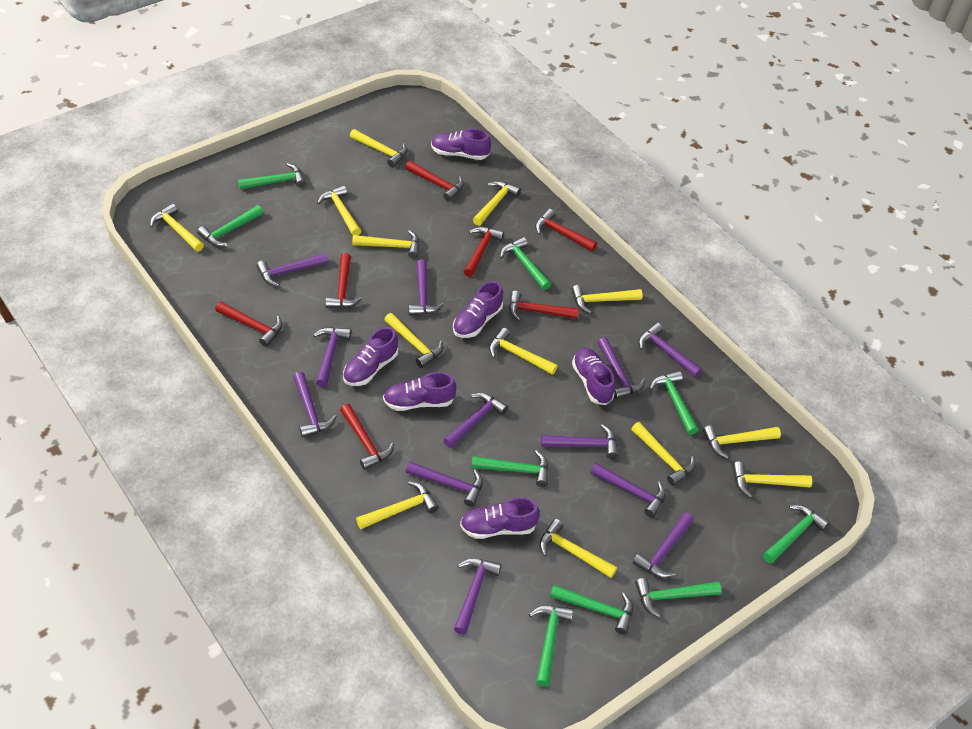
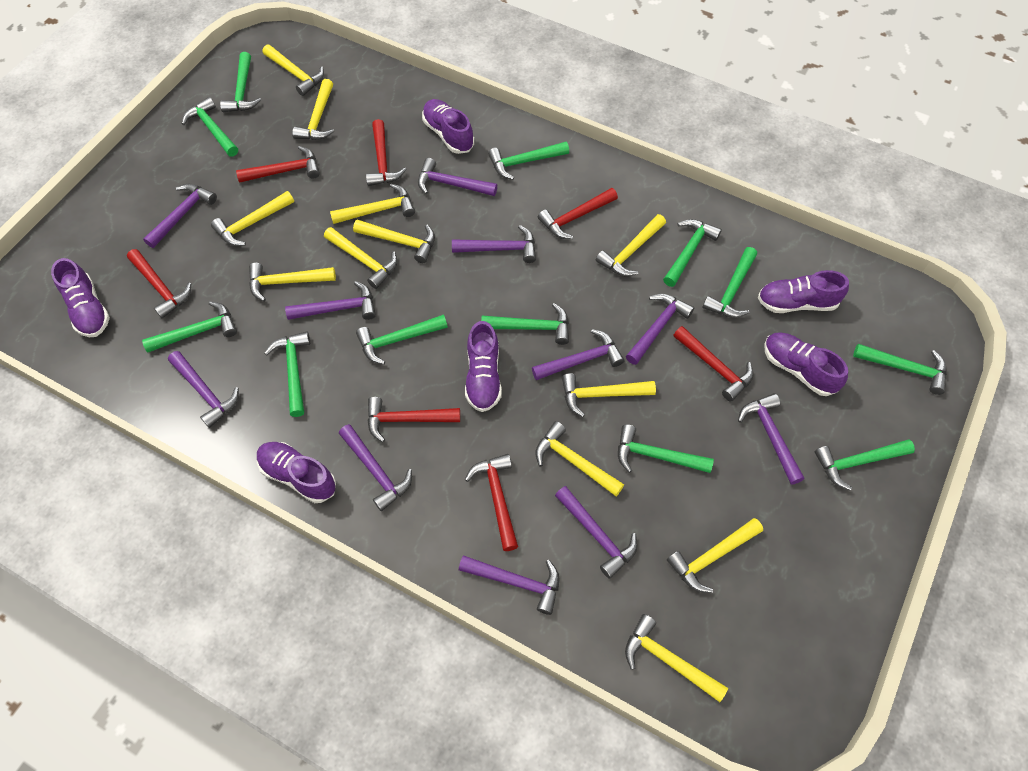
green hammer: [197,205,263,247] [238,163,306,190] [471,450,549,487] [500,237,551,290] [529,606,573,687] [550,585,633,635] [635,578,721,618] [649,371,699,435] [763,505,830,563] = 9 -> [142,301,237,352] [182,97,238,156] [220,52,261,112] [264,332,310,417] [356,315,448,365] [481,303,569,345] [488,142,569,180] [618,424,714,473] [663,219,722,287] [702,247,757,318] [815,439,915,491] [853,344,947,395] = 12
purple hammer: [256,253,328,287] [293,372,336,438] [313,327,351,387] [406,462,483,507] [409,260,444,315] [443,393,508,448] [454,558,502,635] [541,424,619,459] [591,463,666,518] [597,337,646,399] [633,513,694,578] [639,323,702,377] = 12 -> [143,184,217,248] [168,351,239,428] [285,281,376,320] [339,424,412,511] [418,158,497,196] [452,225,536,263] [459,556,559,615] [532,329,624,380] [555,486,638,579] [626,294,694,365] [738,393,805,485] = 11
yellow hammer: [150,203,204,252] [317,185,361,235] [350,129,407,167] [352,230,420,258] [356,482,439,529] [384,313,443,368] [473,181,521,226] [489,328,558,375] [539,519,617,578] [571,285,643,314] [631,422,695,486] [703,425,781,459] [732,461,812,498] = 13 -> [211,191,294,246] [249,263,336,301] [263,45,324,96] [292,79,334,140] [324,227,397,289] [330,184,415,224] [353,220,435,263] [535,421,624,496] [562,373,656,417] [596,214,666,276] [625,614,728,702] [667,518,763,593] = 12

